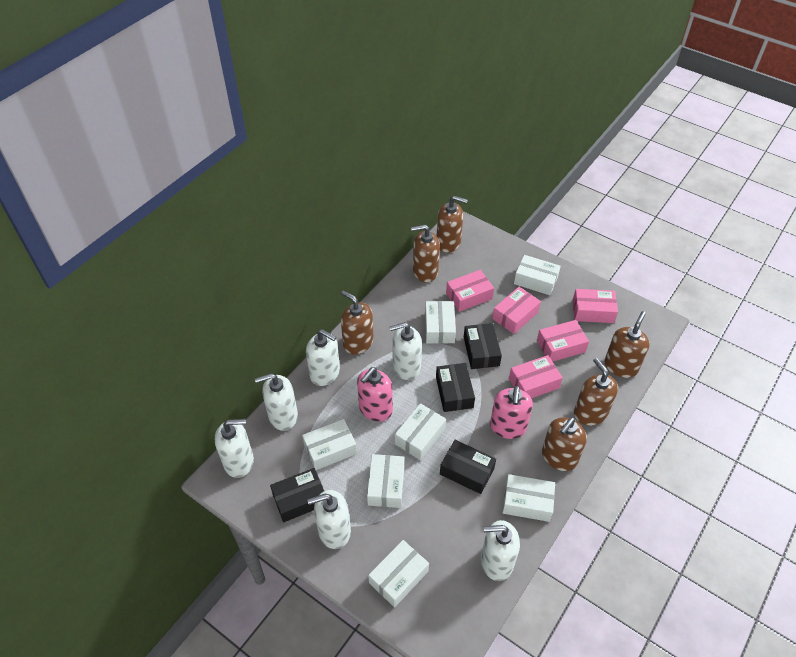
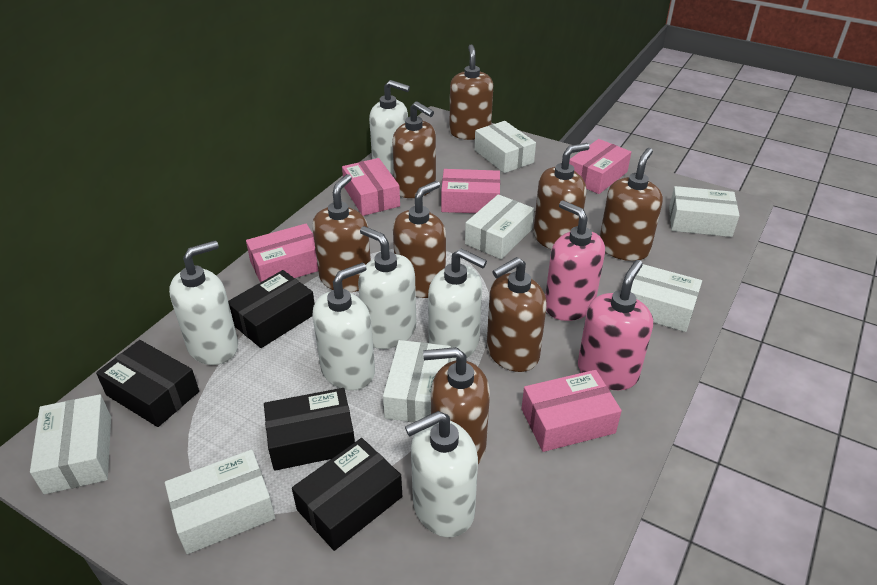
brown soap dispenser: [341,291,374,355] [411,225,440,282] [437,196,468,253] [542,417,587,471] [574,358,618,426] [604,311,650,378] = 6 -> [312,174,371,292] [392,101,436,198] [393,181,446,298] [423,347,490,464] [449,44,493,140] [487,257,547,372] [534,143,590,250] [600,148,663,261] = 8

